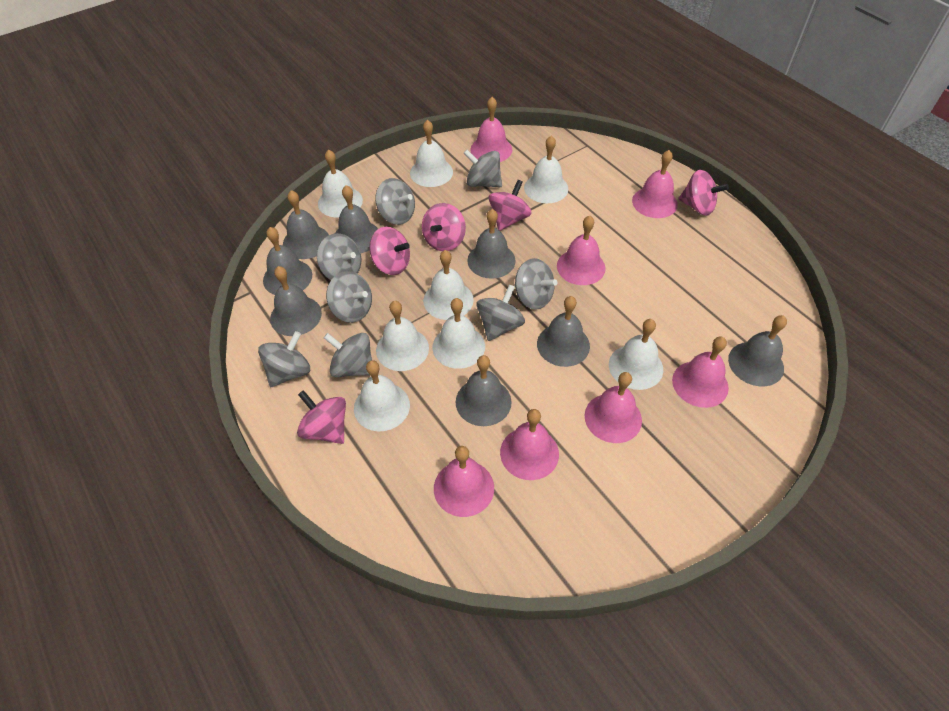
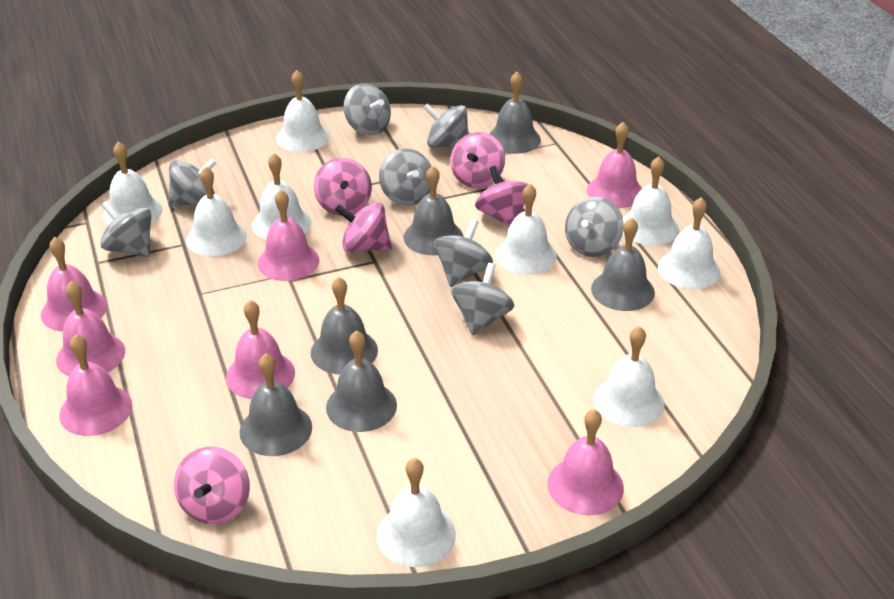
grey bell: [263,227,312,295] [270,266,322,336] [283,190,329,259] [335,185,378,253] [456,355,512,426] [467,209,516,279] [537,296,590,367] [728,315,787,386] = 8 -> [239,354,312,456] [311,277,378,374] [326,331,397,432] [404,166,463,255] [489,72,541,154] [591,218,655,311] = 6
white bell: [318,150,363,218] [354,360,410,431] [376,301,429,371] [410,120,453,187] [423,250,474,320] [432,298,485,369] [524,136,568,203] [609,319,663,390] = 8 -> [103,142,163,225] [186,166,247,256] [252,153,311,240] [276,70,330,152] [377,458,456,567] [495,184,557,275] [593,326,665,427] [623,156,679,245] [658,197,721,289] = 9

